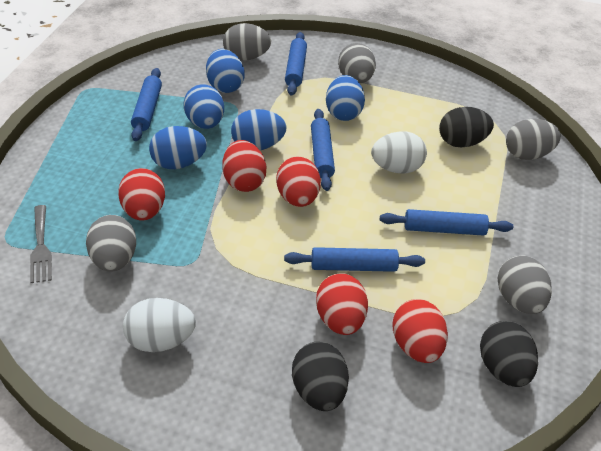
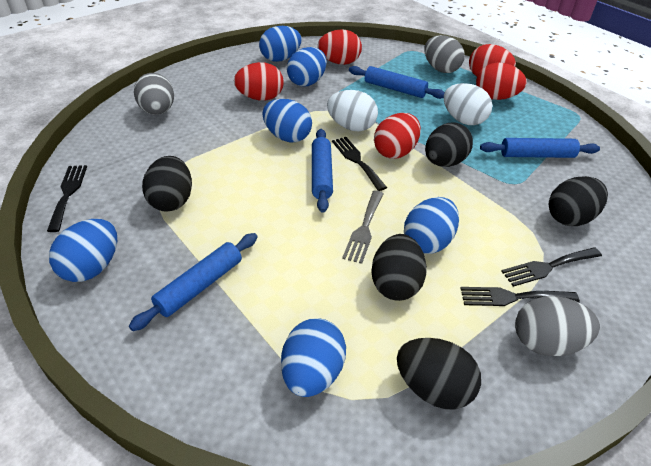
black egg: [292,342,349,411] [439,107,494,147] [480,321,538,387] = 3 -> [142,156,192,212] [371,234,427,301] [397,338,481,409] [425,123,473,167] [549,176,608,226] = 5
black fork: none = 0 -> [47,165,87,232] [332,137,387,191] [460,287,580,306] [501,247,602,287] = 4
blue egg: [149,126,207,169] [183,85,224,129] [206,49,245,93] [231,109,286,150] [326,75,365,121] = 5 -> [49,219,117,282] [259,26,302,62] [262,99,312,143] [281,318,346,397] [287,47,327,86] [404,197,459,254] = 6
blue rolling pin: [131,68,162,141] [284,247,425,272] [285,32,307,95] [311,109,335,191] [380,209,513,236] = 5 -> [129,233,258,331] [312,129,333,213] [349,66,445,99] [480,138,600,158] = 4
grey egg: [86,215,136,272] [223,23,271,60] [338,43,376,83] [498,256,552,314] [506,119,561,160] = 5 -> [134,73,174,115] [424,35,465,73] [515,296,600,356] = 3

